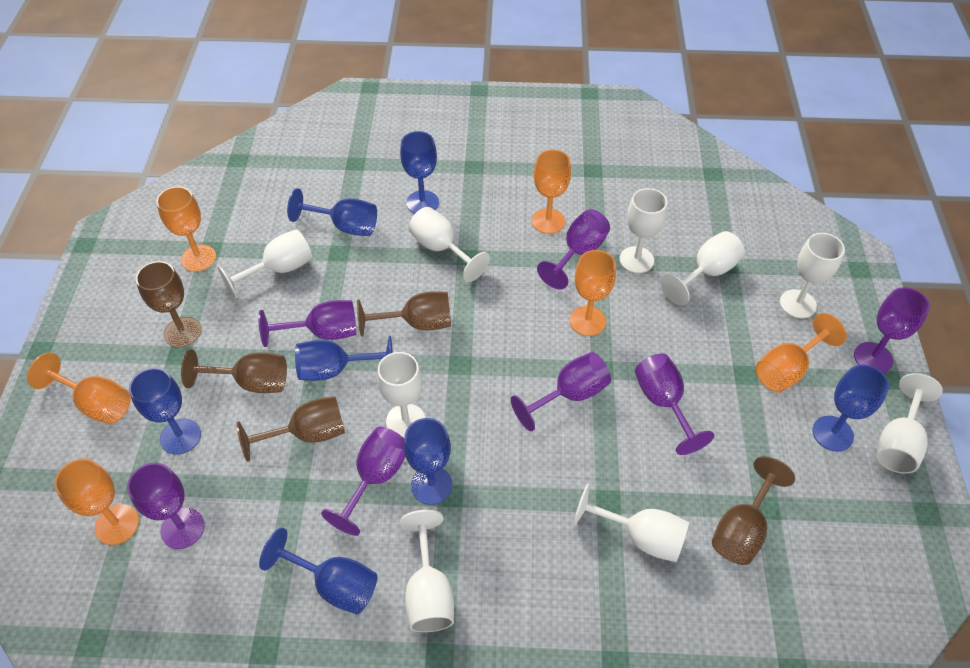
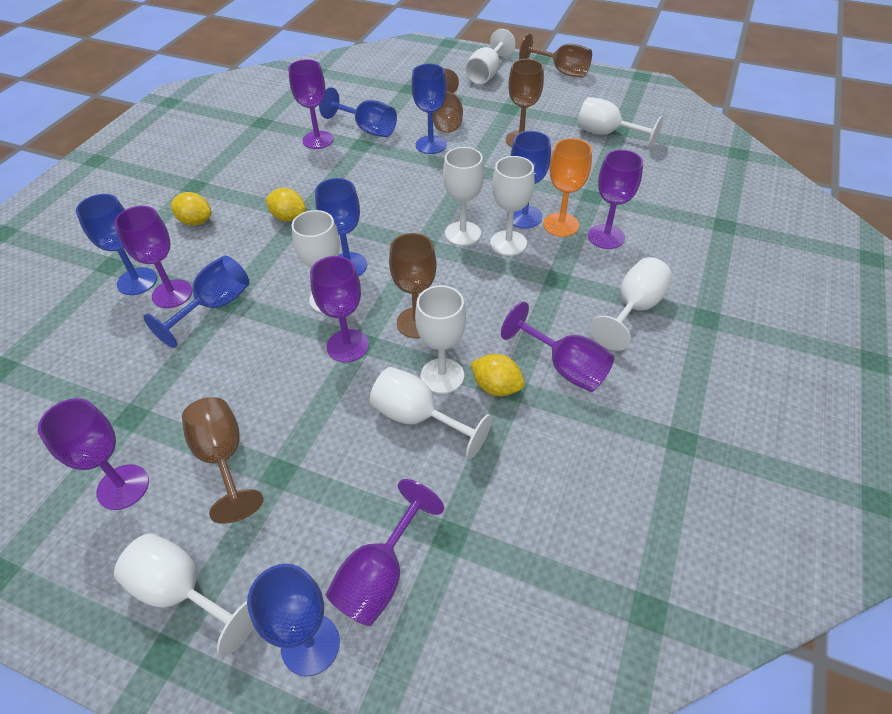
orange goblet: [27,353,131,424] [54,458,139,545] [156,186,216,271] [532,149,571,234] [570,250,616,336] [755,313,847,392] = 6 -> [543,138,592,237] = 1
yellow lemon: none = 0 -> [171,192,211,226] [266,188,306,222] [470,354,525,396] = 3

